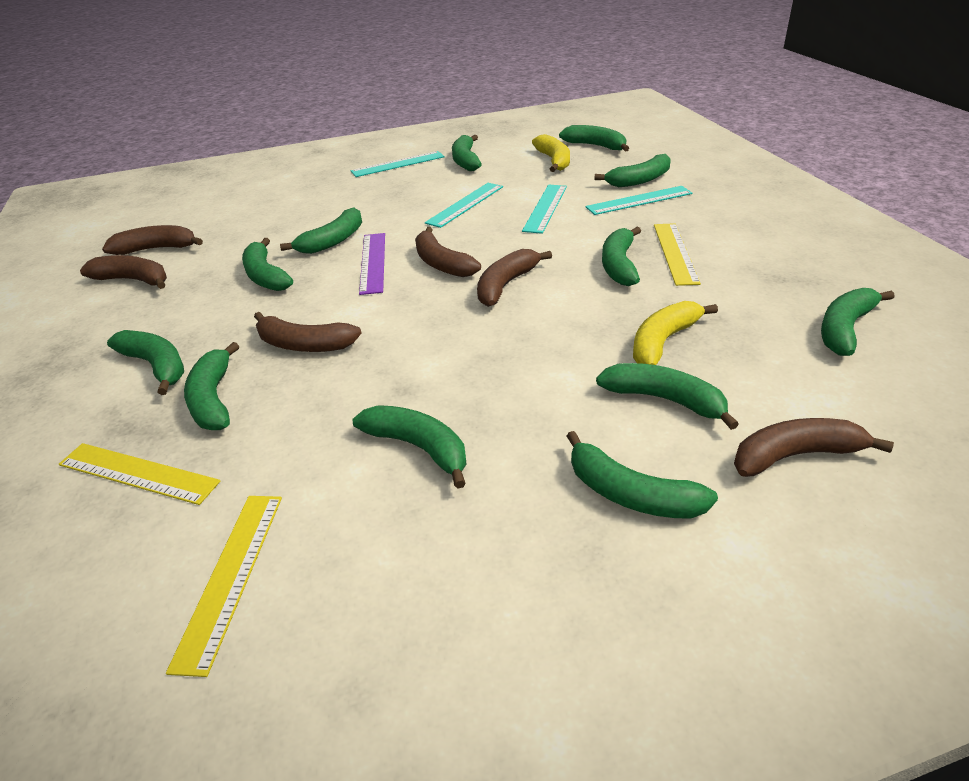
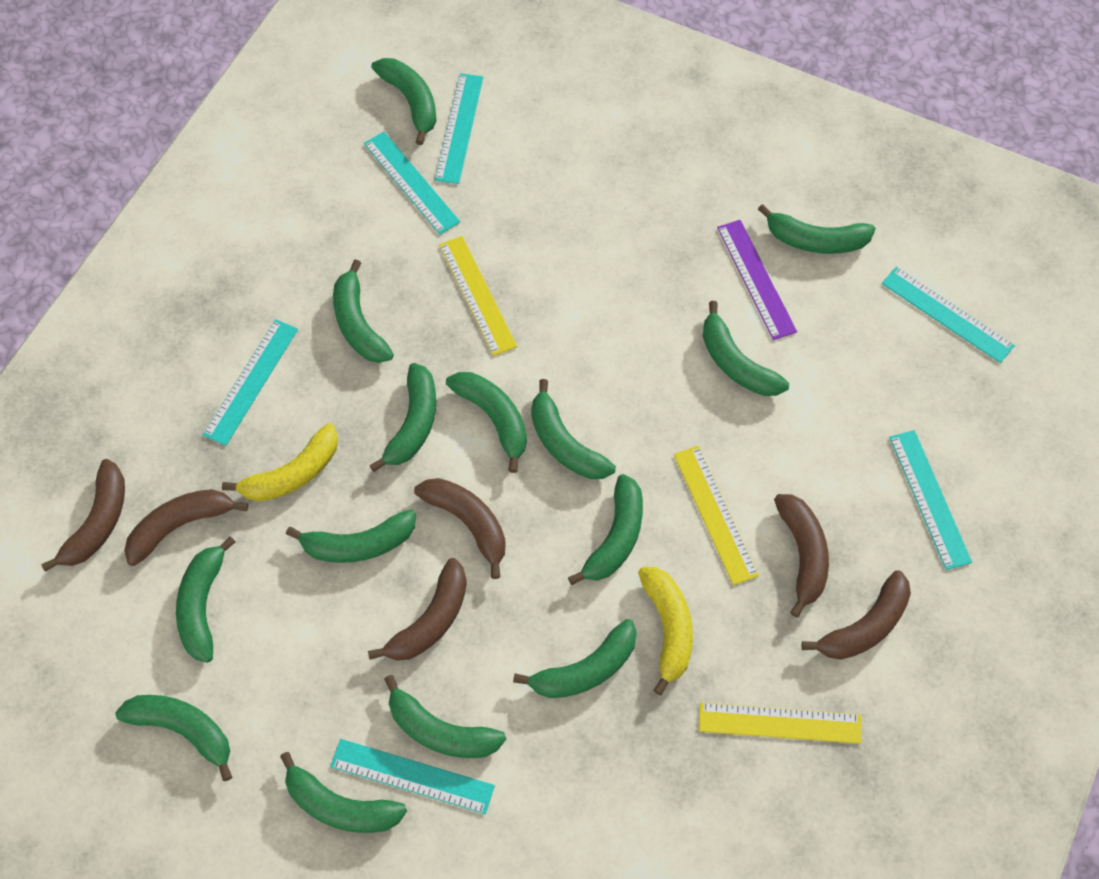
green banana: [107,330,184,395] [184,342,239,430] [242,238,293,291] [280,207,362,254] [353,405,467,489] [452,135,482,171] [559,125,629,152] [566,431,718,519] [595,154,671,187] [596,363,739,430] [602,227,641,286] [821,288,894,356] = 12 -> [115,695,232,781] [176,536,235,663] [280,752,407,833] [286,510,416,563] [333,259,394,363] [369,363,436,472] [371,58,437,145] [384,675,506,758] [446,372,527,473] [513,619,637,698] [531,379,616,479] [568,474,643,585] [703,301,789,396] [758,204,876,254] = 14
turquoise ruler: [351,151,445,177] [425,183,503,228] [522,185,567,234] [585,186,693,215] = 4 -> [203,319,298,446] [330,739,495,814] [364,132,460,235] [435,73,483,184] [882,266,1015,363] [889,430,972,570] = 6

